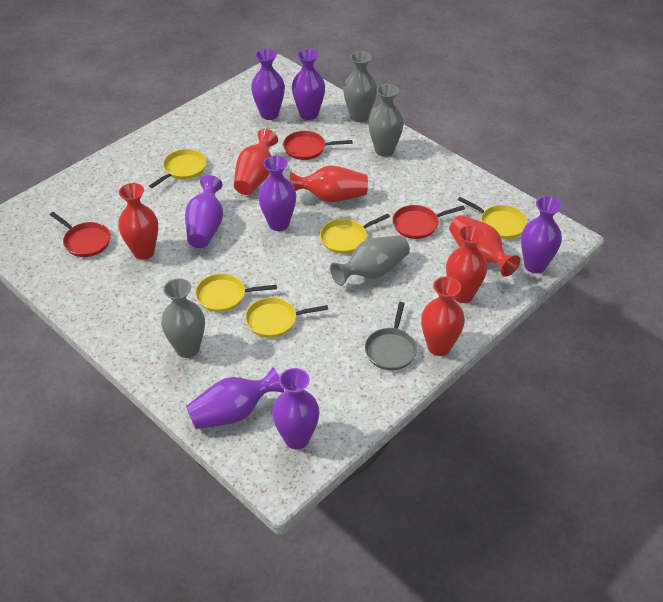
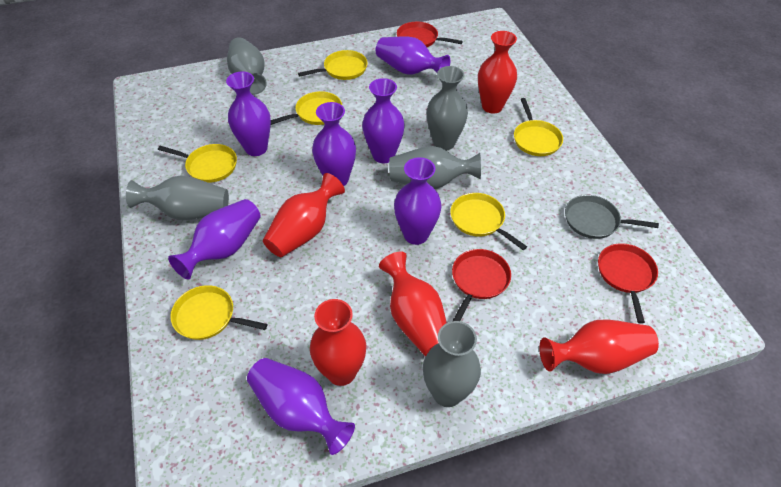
grey vase: [161,278,205,358] [330,235,410,286] [343,51,377,122] [369,84,404,157] = 4 -> [126,175,229,220] [227,37,267,94] [389,146,481,189] [423,321,481,407] [426,66,468,150] = 5
red vase: [118,183,158,260] [234,129,278,195] [290,165,368,202] [421,276,465,356] [446,225,488,303] [449,215,520,277] = 6 -> [263,173,345,257] [310,299,366,386] [379,251,447,356] [478,31,517,114] [539,319,659,374] = 5
yellow pan: [149,149,207,188] [195,273,277,312] [245,297,328,338] [320,214,390,254] [458,197,528,239] = 5 -> [158,144,237,183] [170,285,268,340] [271,91,342,125] [298,50,368,80] [450,193,527,250] [514,98,563,156] = 6

